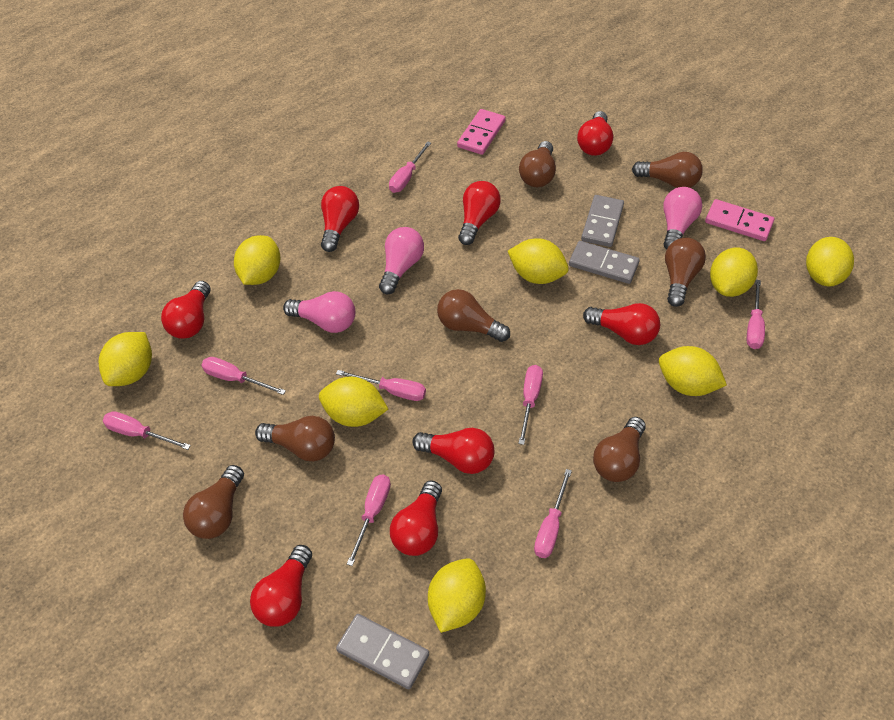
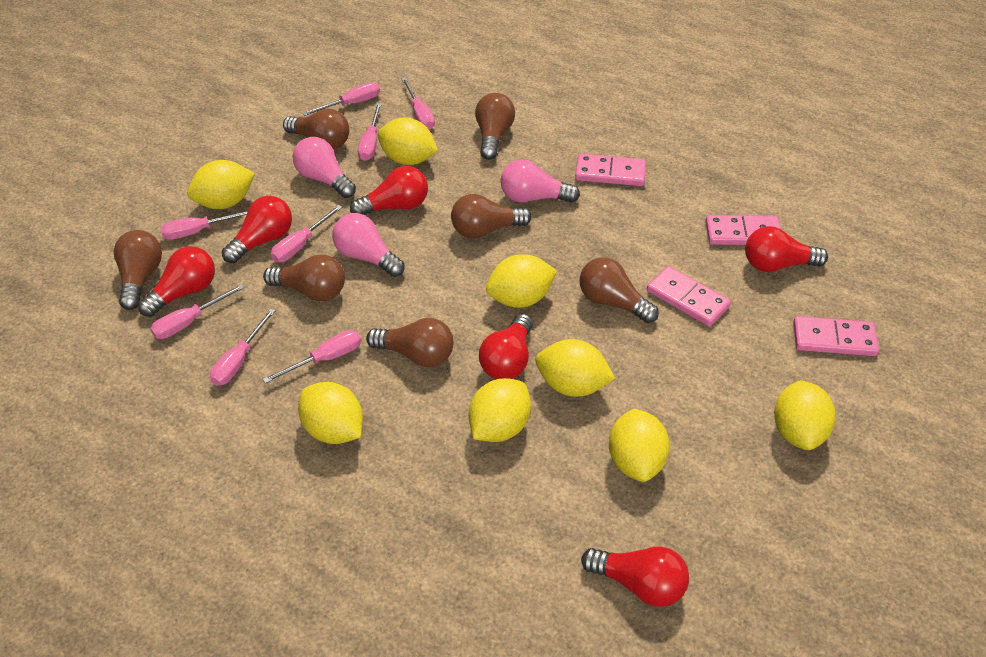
grey domino: [336,614,429,689] [569,241,640,284] [581,195,624,247] = 3 -> none = 0
pink domino: [457,109,506,155] [705,199,774,241] = 2 -> [575,154,646,186] [647,266,731,326] [705,215,781,245] [793,316,879,356] = 4
red light bulb: [161,281,211,339] [250,545,312,627] [321,186,359,252] [390,480,442,556] [412,428,495,474] [458,181,501,245] [577,111,613,156] [583,303,660,345] = 8 -> [138,246,215,317] [222,196,292,263] [350,166,428,215] [479,314,533,379] [581,546,689,607] [745,226,828,272] = 6

